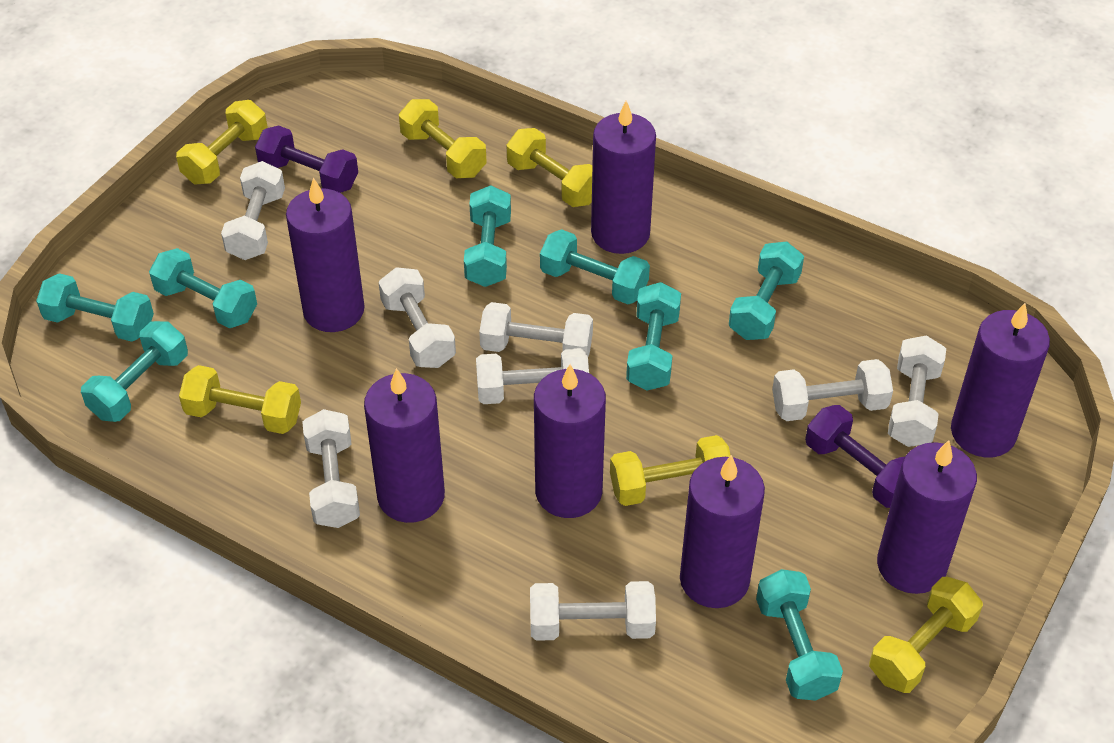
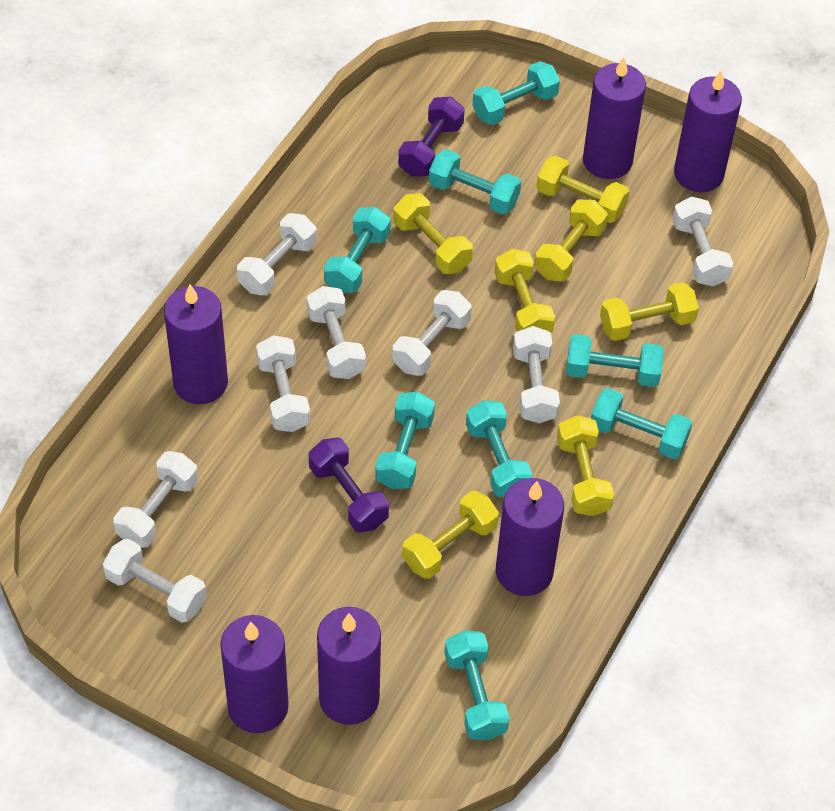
purple candle: [286,178,365,332] [364,368,445,523] [534,364,606,518] [591,101,656,254] [680,455,765,608] [877,440,977,594] [951,303,1050,458] = 7 -> [164,284,228,404] [220,615,289,733] [317,607,381,725] [496,478,564,596] [583,57,646,179] [674,71,742,192] = 6
yellow dumbbell: [176,100,268,184] [179,365,301,434] [399,99,487,178] [506,128,592,207] [610,435,731,506] [869,577,983,693] = 6 -> [393,193,473,274] [402,491,499,579] [494,249,555,333] [534,199,608,281] [536,156,630,223] [557,415,614,516] [600,282,699,341] = 7

